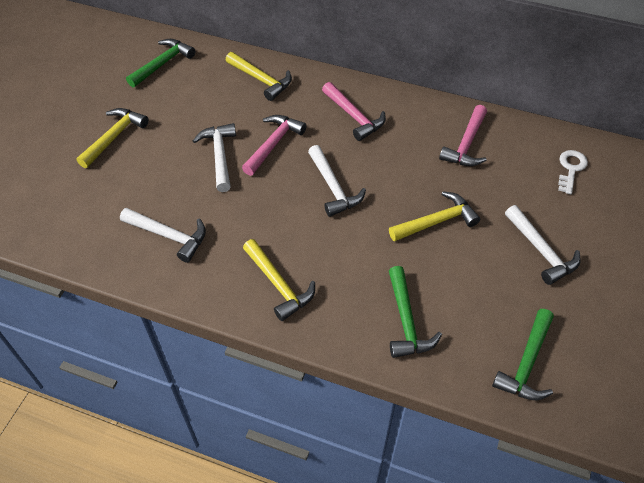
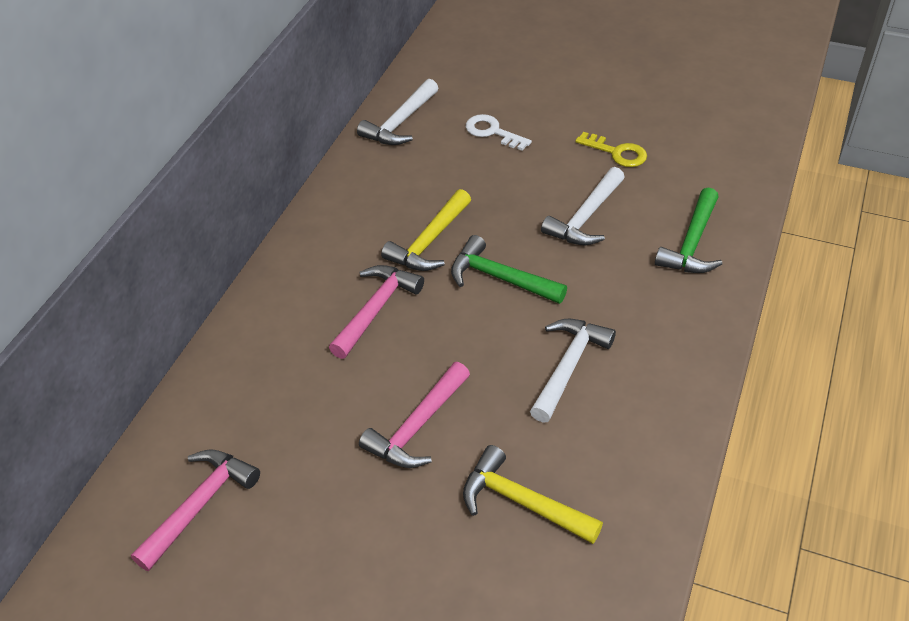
green hammer: [126,39,195,87] [389,266,442,358] [492,309,554,400] = 3 -> [451,235,567,304] [655,188,722,273] = 2
white hammer: [120,208,206,263] [193,123,236,192] [308,145,366,217] [505,205,581,285] = 4 -> [357,79,438,145] [530,319,616,423] [541,167,625,245] = 3
yellow hammer: [76,108,149,168] [226,52,292,101] [243,239,315,321] [389,191,480,242] = 4 -> [381,189,471,271] [463,445,603,544] = 2
yellow key: none = 0 -> [575,132,647,167] = 1

